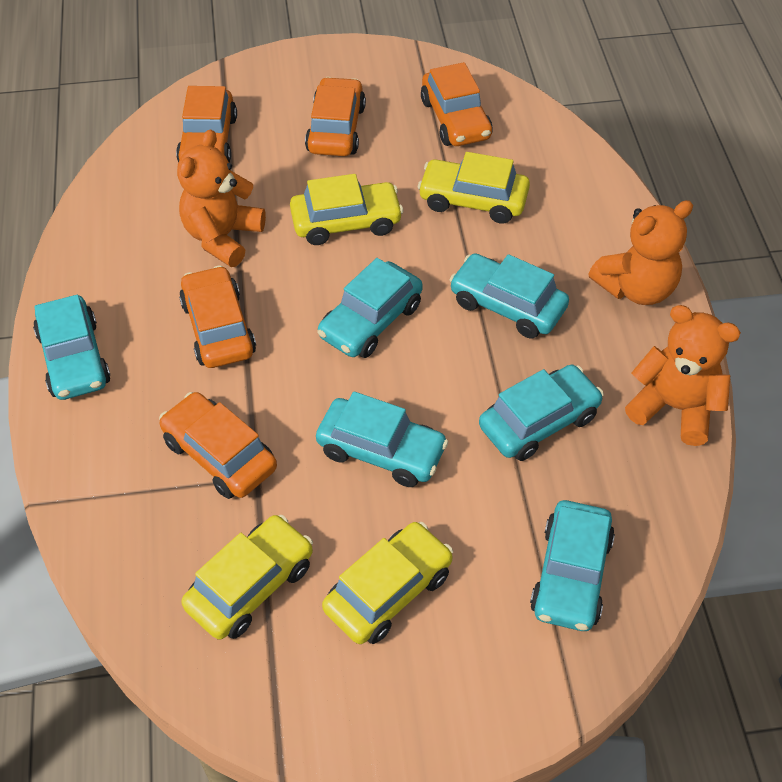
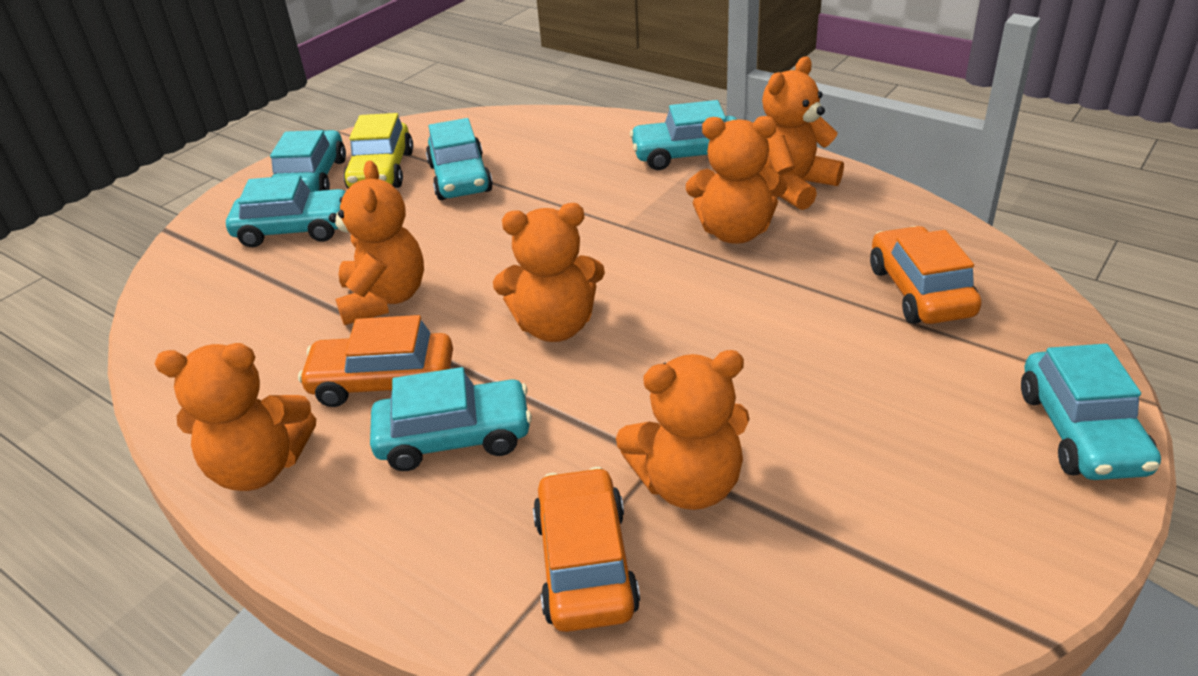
orange car: [159,392,277,499] [176,86,237,163] [179,265,256,368] [305,77,366,156] [421,62,493,146] = 5 -> [298,315,453,407] [533,467,640,632] [870,226,982,324] = 3
orange teddy bear: [177,129,266,267] [588,200,693,305] [625,305,741,446] = 3 -> [154,343,316,491] [329,161,424,325] [493,203,605,342] [616,350,749,510] [686,116,787,244] [759,56,844,210] = 6
yellow car: [181,515,313,640] [290,174,403,245] [322,522,453,644] [418,152,530,224] = 4 -> [344,113,413,189] = 1

